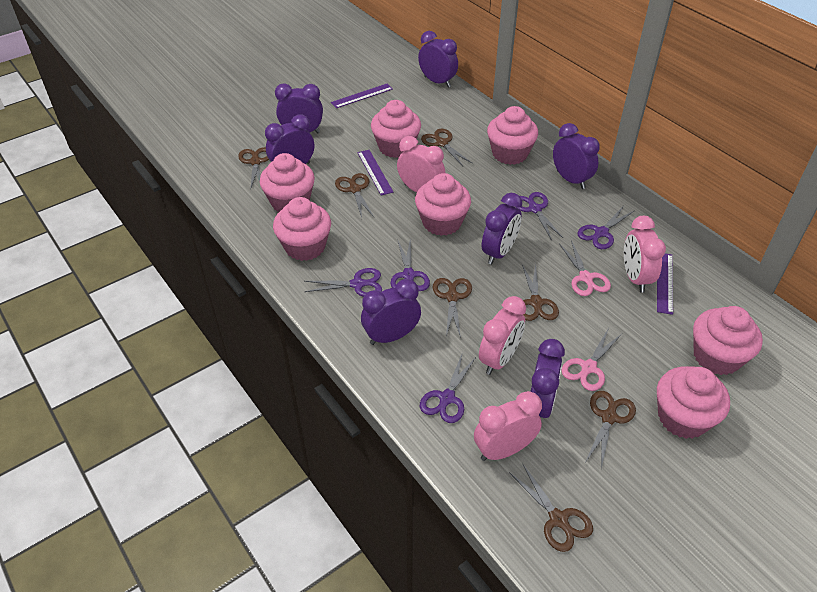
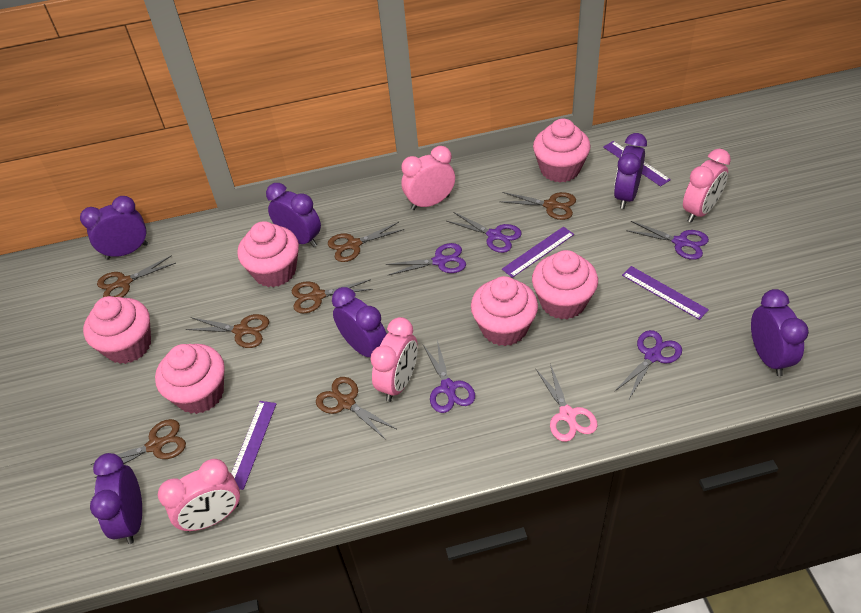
pink cupcake: [260,153,315,212] [273,197,331,261] [371,100,421,158] [415,173,471,236] [487,106,538,165] [657,366,730,439] [693,306,763,375] = 7 -> [83,296,151,364] [155,344,225,414] [237,221,299,287] [471,276,538,346] [532,250,598,319] [533,118,590,182] = 6
pink scissors: [559,240,611,296] [561,330,622,391] = 2 -> [535,364,598,442] = 1
purple clock: [265,114,314,164] [275,83,323,133] [361,279,421,345] [418,31,458,88] [482,193,522,265] [530,339,565,418] [553,123,600,189] = 7 -> [80,196,148,260] [90,453,142,544] [266,183,321,247] [332,287,387,357] [614,133,647,209] [751,289,809,376] = 6
purple ruler: [331,84,393,108] [357,150,393,195] [657,254,673,315] = 3 -> [231,401,277,490] [502,227,574,278] [603,141,671,187] [622,266,709,320] = 4

